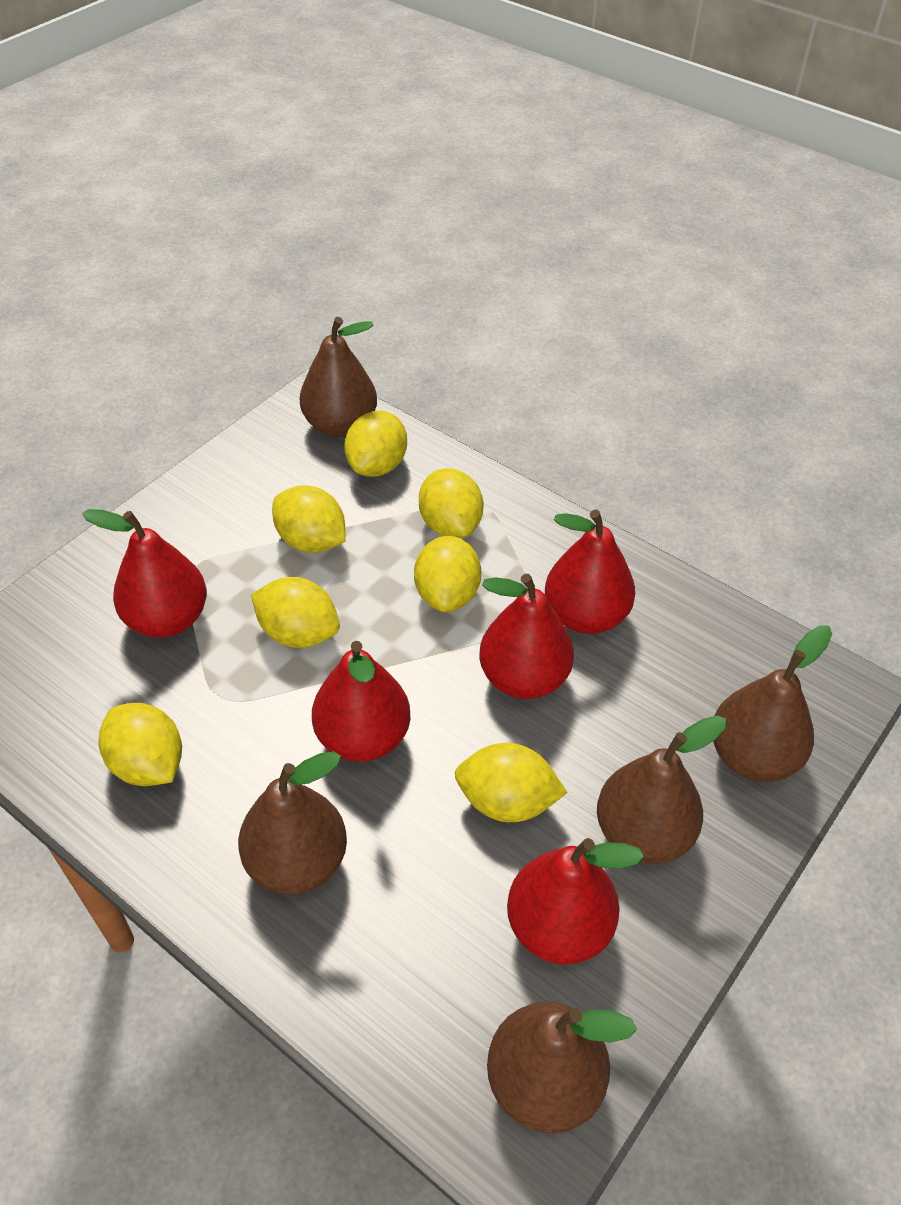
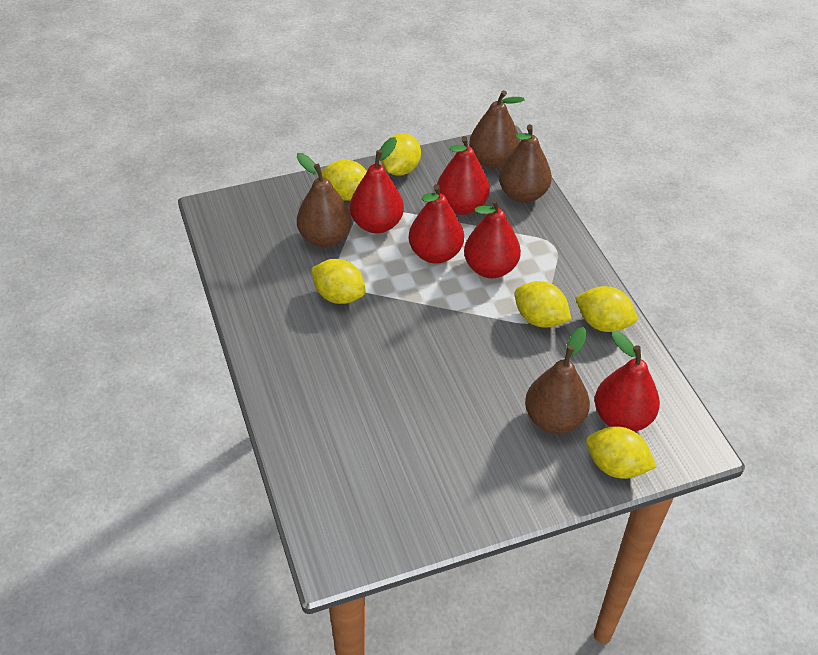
brown pear: [238,751,347,895] [300,317,377,437] [487,1002,637,1133] [597,716,726,864] [713,625,832,782] = 5 -> [297,153,352,247] [469,90,525,168] [499,124,552,203] [525,327,590,434] = 4
yellow lemon: [98,703,182,786] [251,577,340,648] [272,485,346,553] [344,411,407,477] [414,536,481,612] [419,468,483,538] [455,743,567,822] = 7 -> [311,259,366,304] [322,160,367,201] [381,133,421,176] [515,281,571,328] [575,286,637,332] [586,426,656,479] = 6

